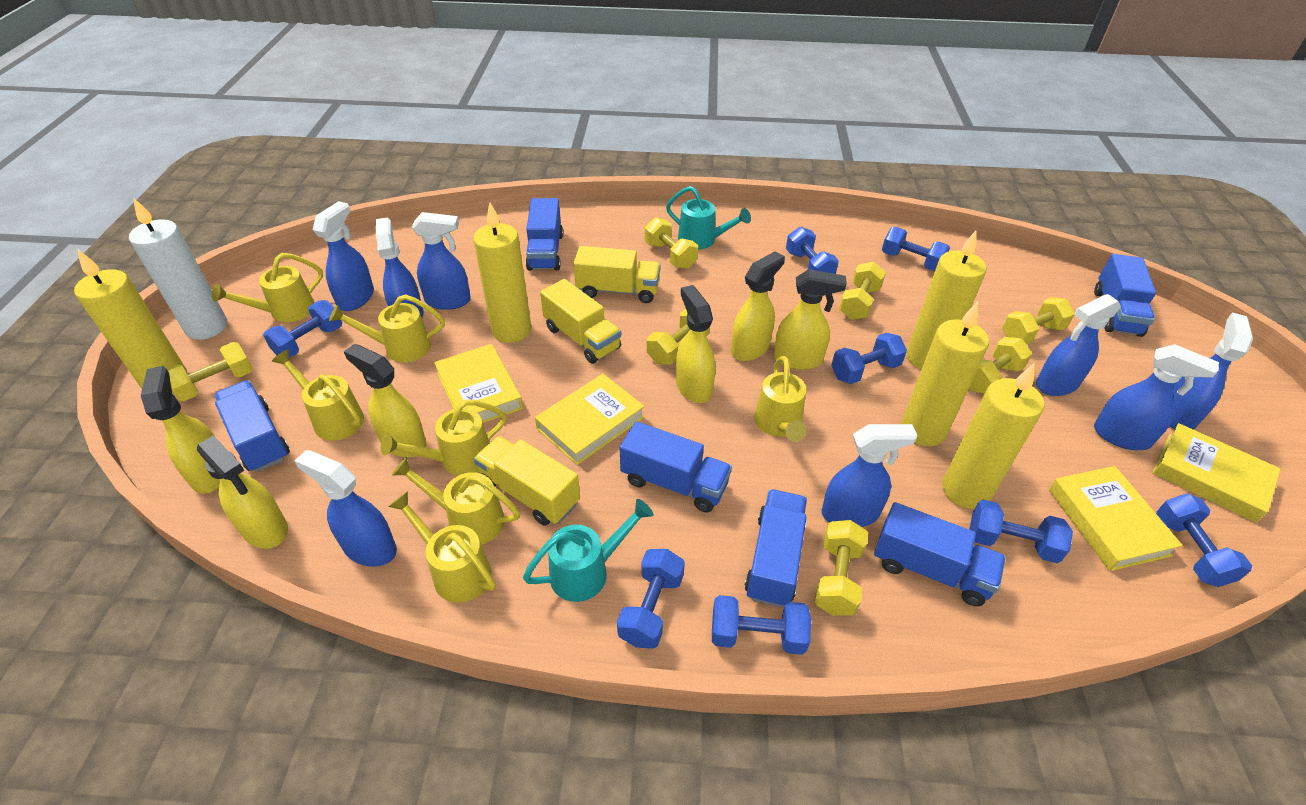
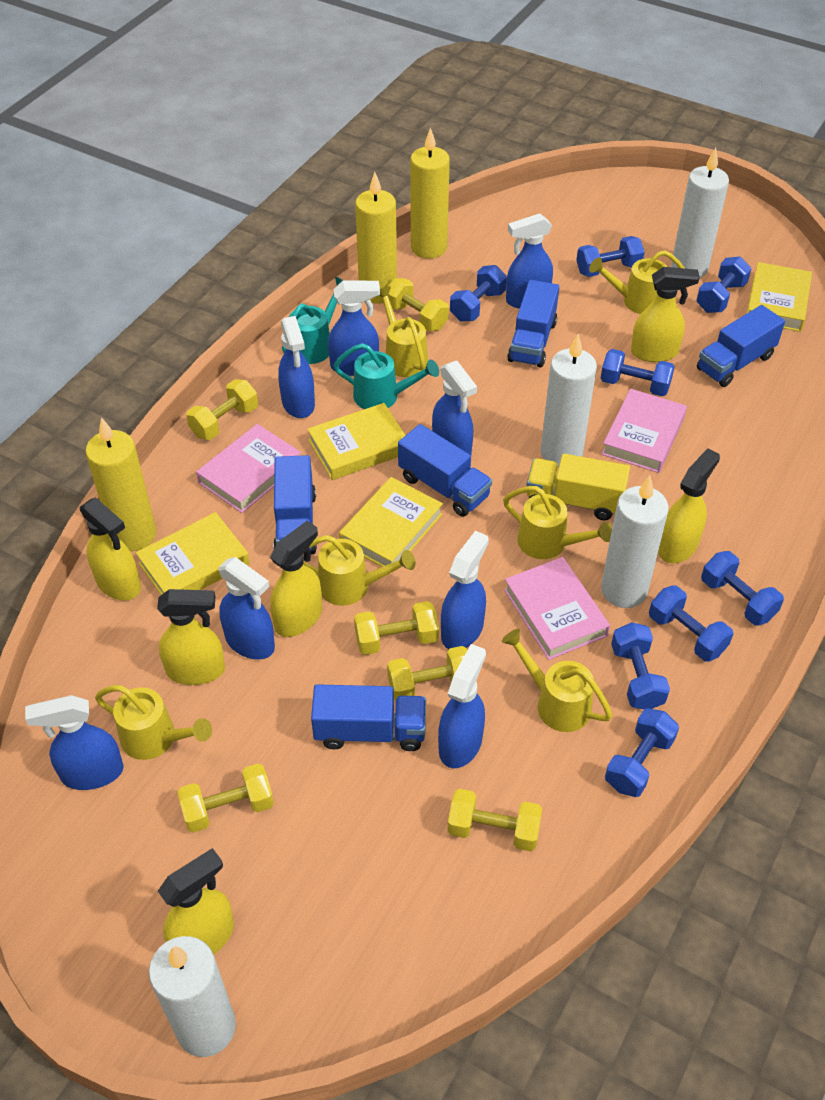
blue truck: [214,380,290,472] [526,198,563,271] [620,421,732,513] [745,489,807,608] [874,502,1006,606] [1094,254,1156,337] = 6 -> [273,455,317,554] [311,684,426,751] [398,424,492,517] [507,280,559,368] [697,305,785,387] = 5
pink book: none = 0 -> [196,424,301,513] [504,557,610,660] [602,389,687,473] = 3
white candle: [129,198,227,340] = 1 -> [149,936,236,1057] [540,334,597,467] [601,476,669,608] [671,148,729,278] = 4
yellow candle: [74,249,187,389] [473,203,531,343] [901,302,989,446] [906,231,986,370] [942,363,1044,509] = 5 -> [85,417,157,551] [355,172,397,304] [411,127,450,259] = 3
yellow dumbbell: [167,342,253,401] [645,217,698,269] [647,309,710,365] [814,520,868,616] [839,262,886,320] [969,337,1032,394] [1002,297,1075,344] = 7 -> [177,763,274,832] [186,379,258,440] [354,601,439,655] [387,646,467,701] [388,278,449,331] [447,789,542,851] = 6
yellow truck: [474,436,580,526] [540,279,621,364] [574,246,661,303] = 3 -> [526,454,630,520] = 1
yellow watering can: [212,253,323,322] [272,349,364,441] [329,294,445,362] [381,399,507,476] [388,491,496,603] [392,457,520,544] [754,356,807,442] = 7 -> [95,685,212,760] [303,535,416,606] [379,286,428,377] [502,629,613,732] [503,486,612,559] [589,250,684,314] = 6

